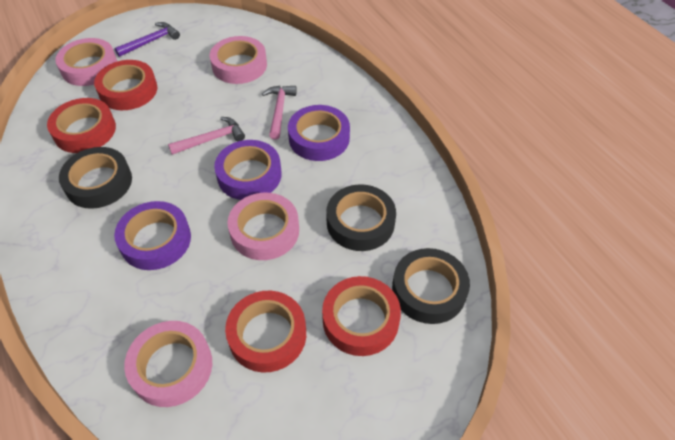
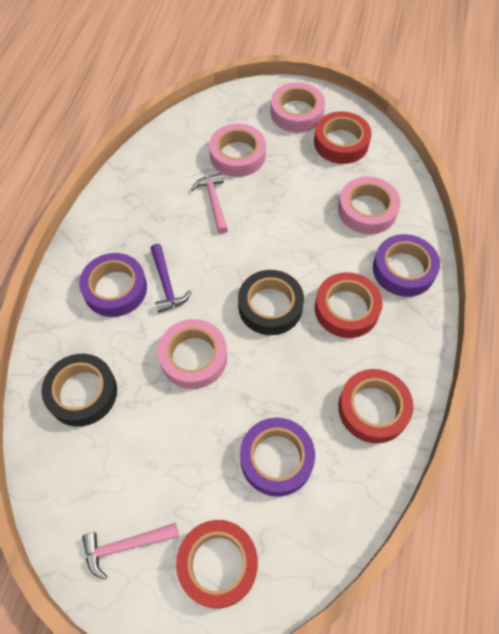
black tape: [59,147,132,209] [326,184,396,251] [392,248,470,324] = 3 -> [42,354,117,427] [238,270,304,335] = 2

